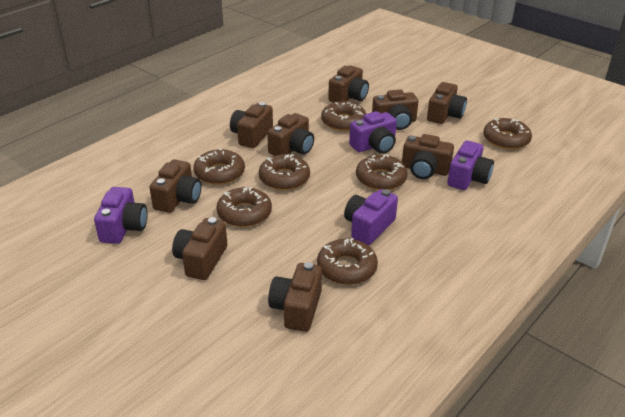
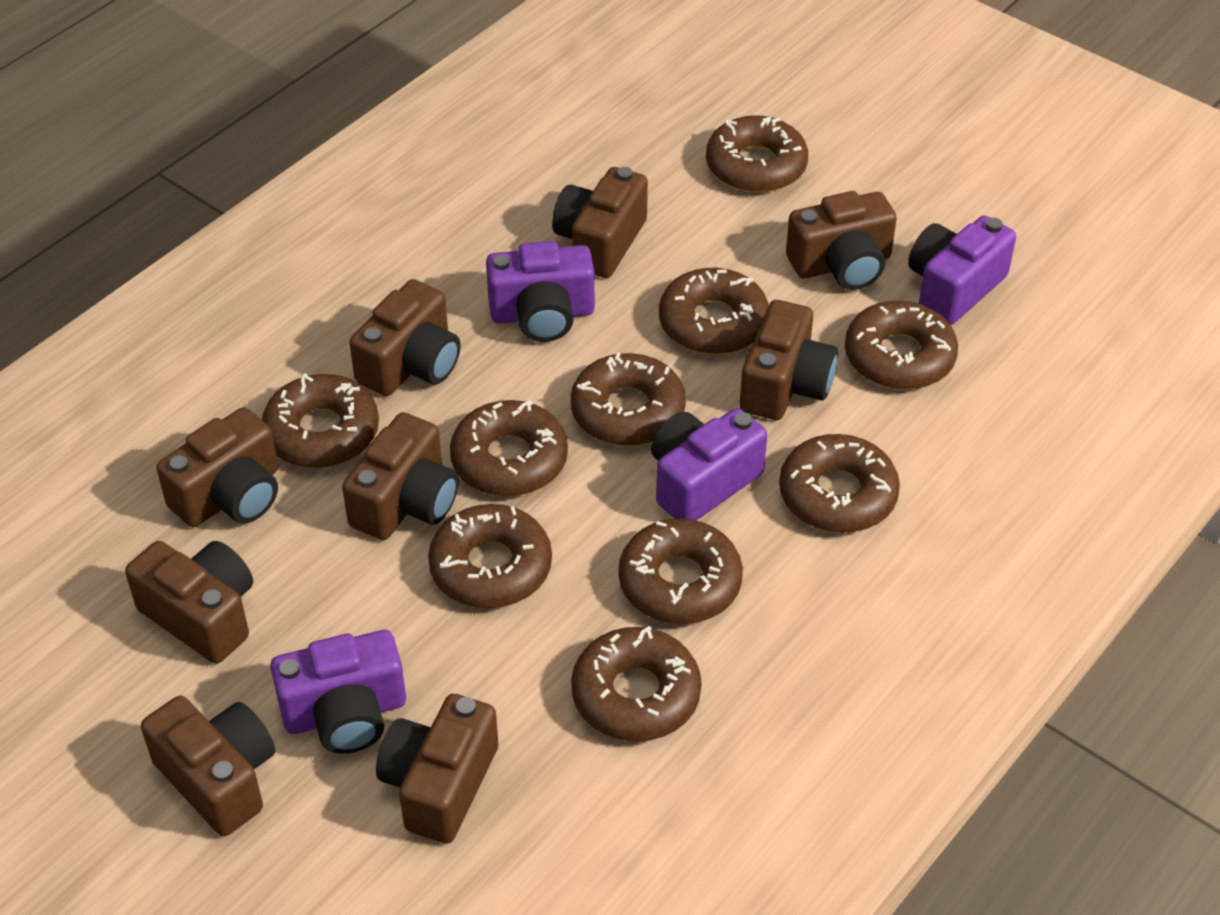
brown donut: [193,148,245,185] [216,187,272,227] [259,154,310,190] [317,238,378,285] [321,101,366,131] [356,154,408,190] [483,118,532,150] = 7 -> [262,373,379,468] [428,504,552,608] [450,400,568,496] [571,352,686,446] [571,626,702,741] [618,518,743,624] [659,268,769,354] [706,115,808,193] [779,434,900,533] [845,301,958,390] = 10

